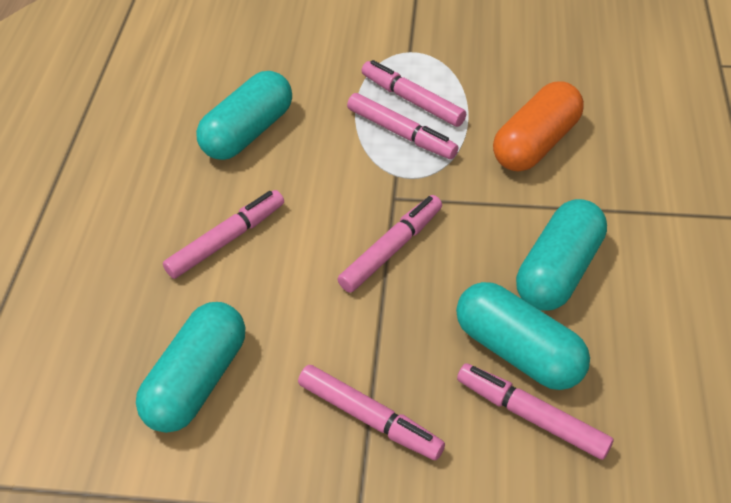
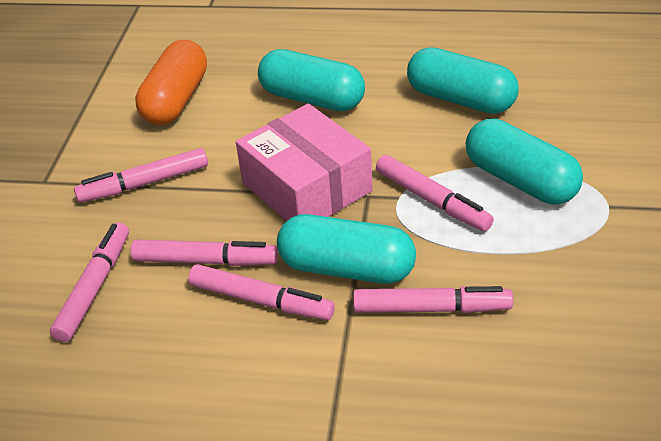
pink box: none = 0 -> [236,104,373,221] = 1

